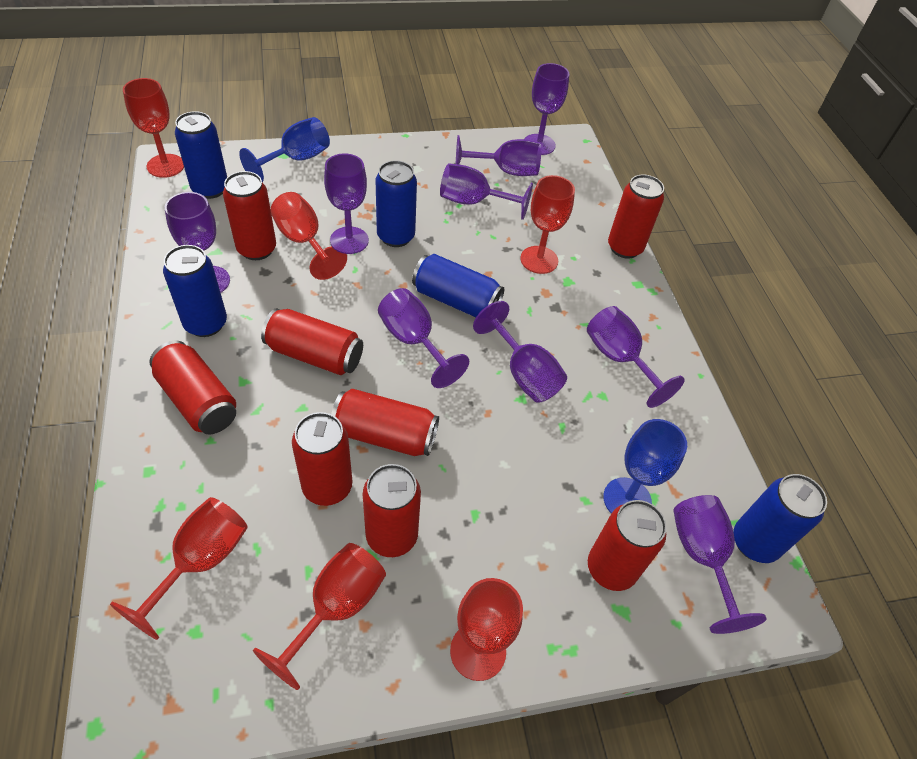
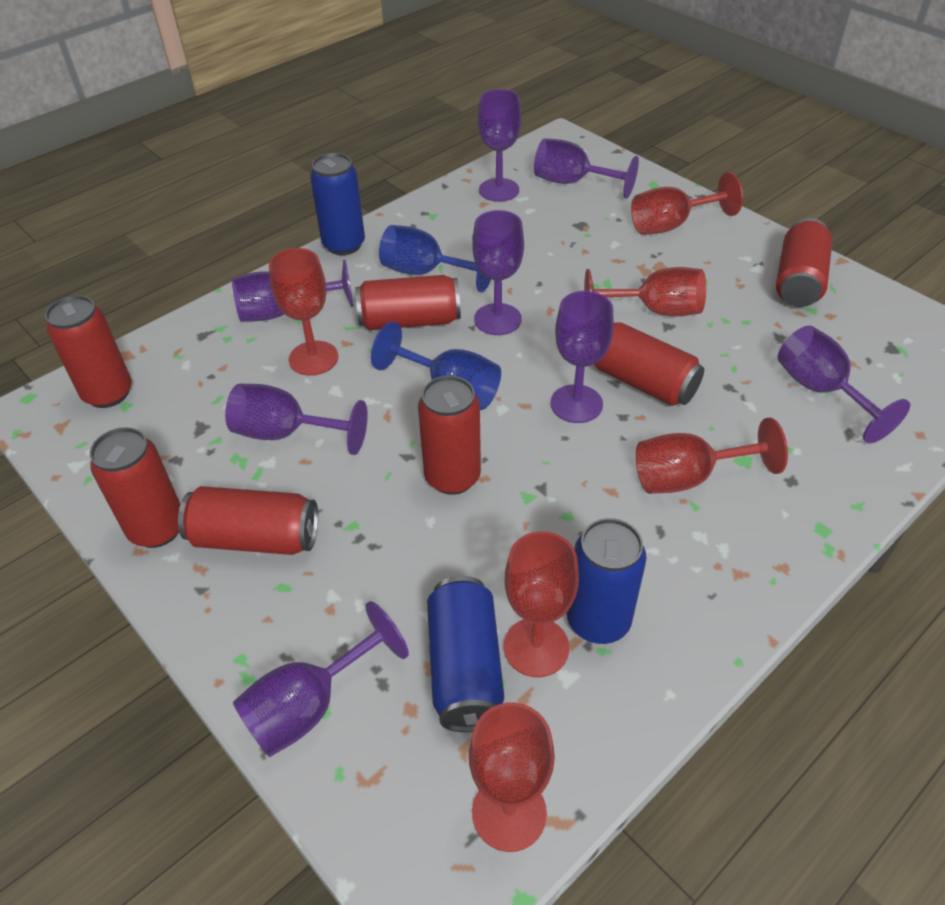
blue can: [163,245,227,337] [175,111,227,199] [375,160,417,247] [412,254,504,317] [733,474,827,563] = 5 -> [310,153,365,255] [427,576,504,732] [567,518,646,644] = 3
purple goblet: [165,192,230,293] [324,153,369,254] [378,288,469,388] [440,163,533,220] [456,135,541,176] [473,301,567,403] [524,63,569,155] [587,306,685,408] [673,495,767,634] = 9 -> [225,384,368,455] [232,260,353,322] [233,601,409,757] [472,210,524,335] [478,89,521,202] [534,138,639,199] [551,291,614,423] [778,325,910,443] = 8
red can: [149,341,236,435] [223,171,276,260] [261,308,363,375] [292,412,352,506] [331,389,439,456] [363,464,421,557] [588,500,667,591] [608,174,664,259] = 8 -> [45,295,132,408] [90,427,180,548] [178,486,318,555] [355,275,461,330] [418,376,481,495] [594,322,704,406] [776,218,833,307] = 7

